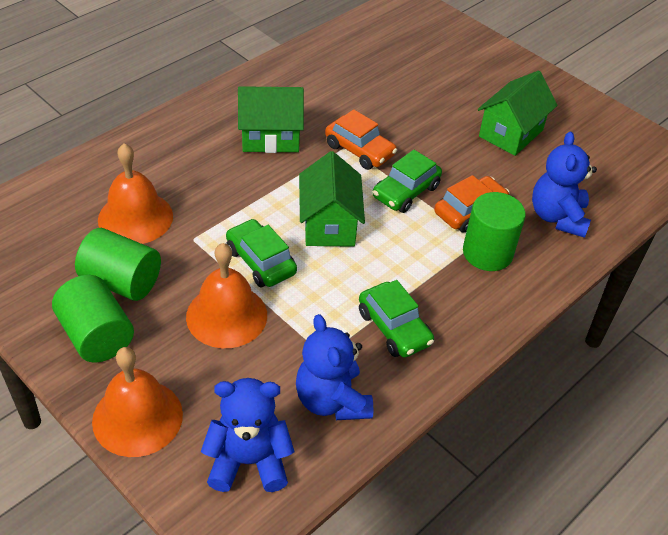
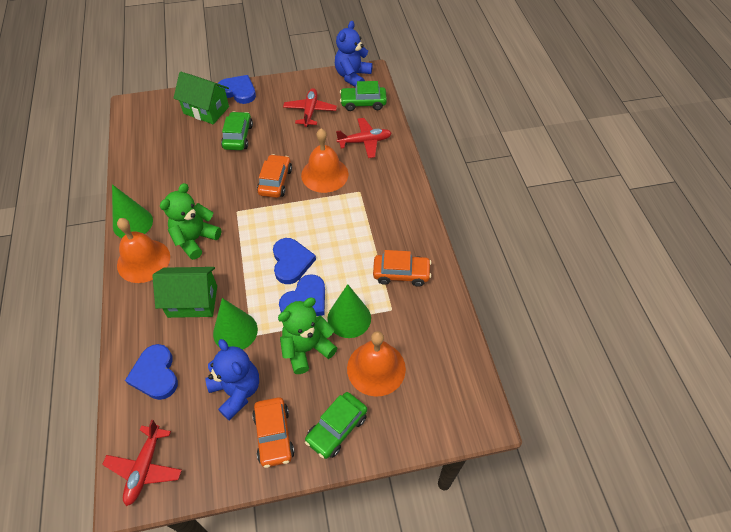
blue heart: none = 0 -> [125,344,178,400] [218,75,256,104] [273,238,316,284] [279,274,325,316] = 4
blue teddy bear: [201,378,294,492] [296,314,373,420] [532,132,597,238] = 3 -> [205,339,259,420] [335,21,373,87] = 2
green cone: none = 0 -> [112,184,153,238] [213,298,258,349] [327,284,371,338] = 3
green cylinder: [52,275,134,363] [75,228,161,301] [463,192,526,271] = 3 -> none = 0
green house: [238,86,304,153] [299,151,365,247] [478,70,558,156] = 3 -> [152,267,217,318] [174,71,229,124] = 2
green teddy bear: none = 0 -> [160,183,221,260] [278,298,337,374] = 2
orange car: [325,109,397,170] [434,175,510,233] = 2 -> [252,397,295,468] [257,154,292,198] [373,250,431,286] = 3
red plane: none = 0 -> [102,420,182,506] [283,88,337,127] [336,118,392,158] = 3

